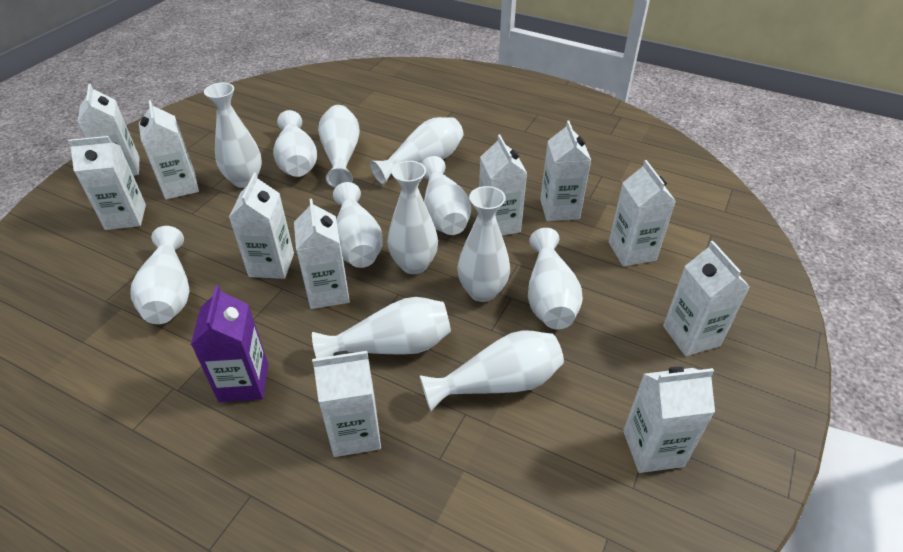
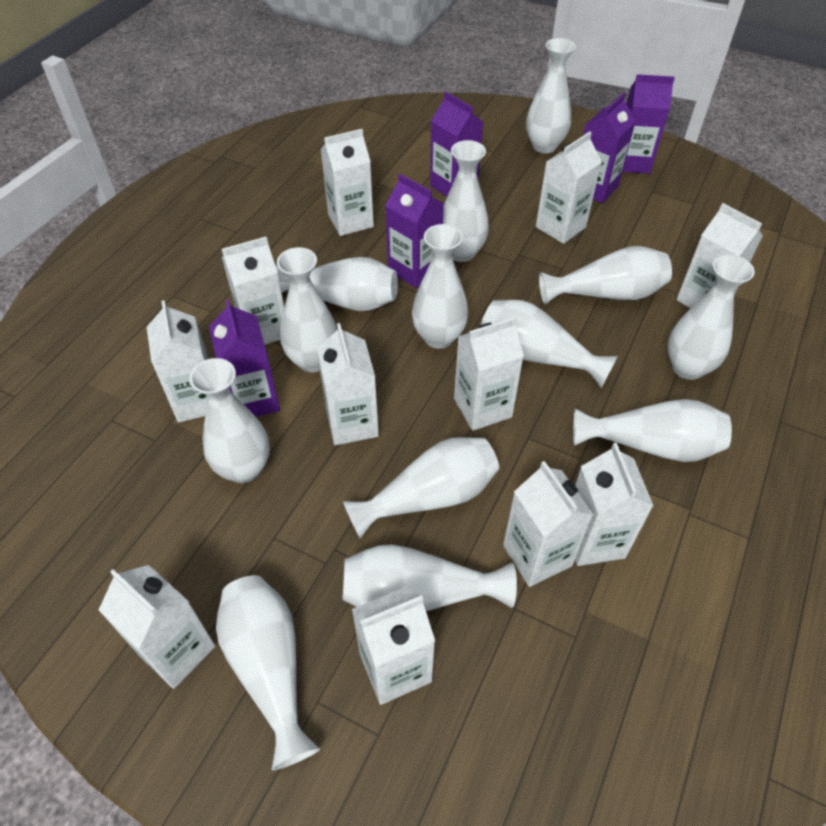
purple carton: [191,285,268,402] = 1 -> [209,299,280,417] [385,174,444,288] [430,92,483,197] [583,93,636,203] [622,74,675,174] = 5
white vase: [131,226,189,324] [204,83,262,188] [273,110,317,177] [312,297,451,358] [318,105,360,188] [333,182,383,268] [370,117,463,185] [387,161,438,274] [419,330,564,411] [421,156,471,235] [457,186,510,302] [528,228,583,329] = 12 -> [189,358,270,483] [216,575,320,770] [275,257,398,311] [277,247,337,372] [343,437,499,539] [343,544,517,611] [412,224,468,349] [443,140,489,262] [481,300,618,388] [526,38,576,153] [539,246,672,305] [573,399,732,462] [667,255,755,380] = 13

